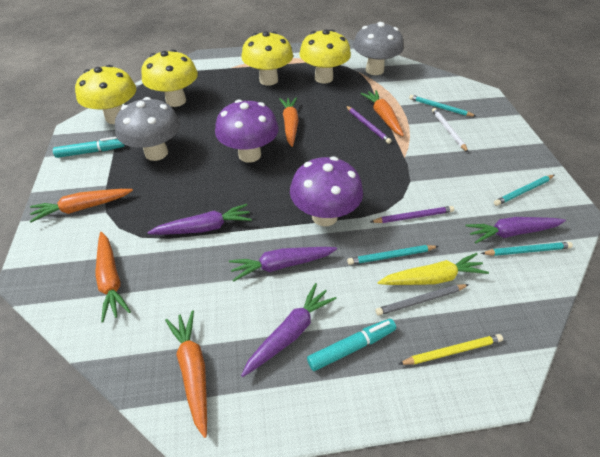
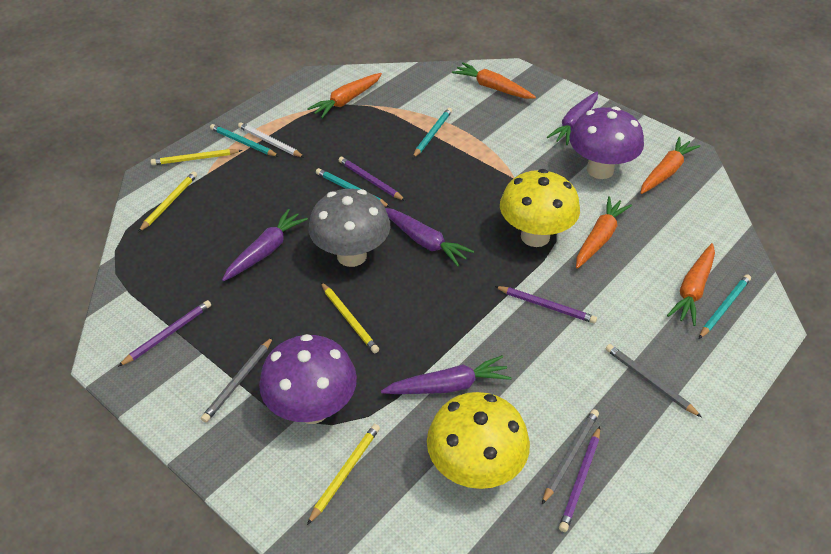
grey mushroom: [115,97,180,161] [353,22,404,75] = 2 -> [308,189,390,267] = 1
grey pencil: [375,284,469,316] = 1 -> [201,337,273,422] [542,409,599,504] [605,344,702,417] = 3
purple pencil: [346,106,392,144] [370,206,454,223] = 2 -> [118,300,211,367] [338,157,406,201] [495,286,597,323] [559,426,600,532] = 4
turquoise marker: [53,137,125,158] [307,319,396,371] = 2 -> none = 0
yellow carrot: [378,253,489,285] = 1 -> none = 0
yellow mushroom: [75,65,136,124] [141,50,198,107] [241,31,293,86] [299,29,351,83] = 4 -> [427,392,530,489] [500,169,580,247] = 2
yellow pencil: [399,334,503,365] = 1 -> [138,171,197,232] [150,149,242,165] [307,424,380,525] [321,282,379,353] = 4

